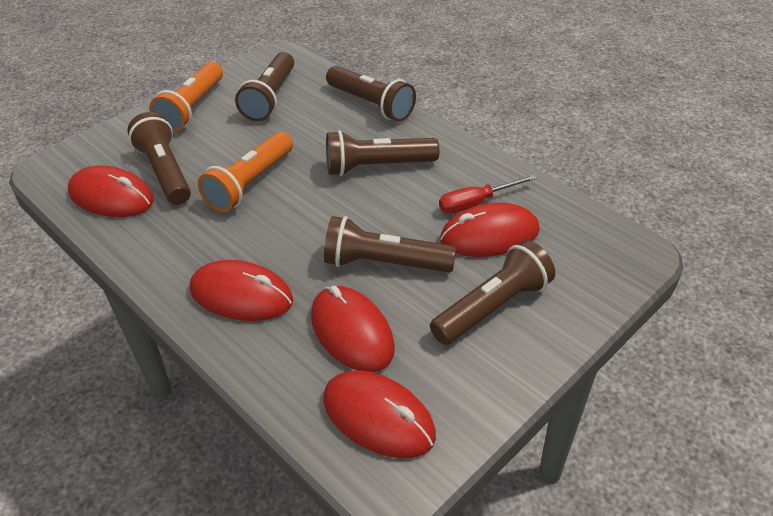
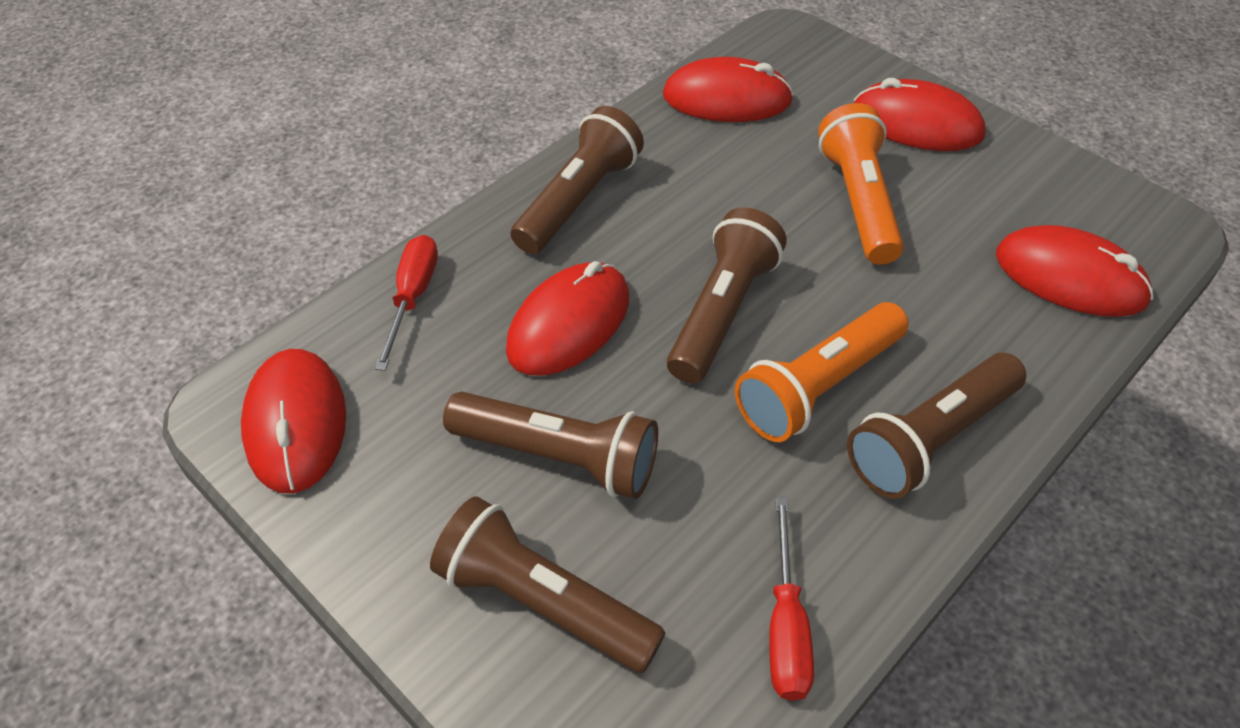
brown flashlight: [127,112,191,205] [235,52,294,121] [324,216,456,272] [326,66,416,122] [326,130,439,176] [430,240,555,345] = 6 -> [430,496,665,673] [443,392,658,499] [510,106,644,254] [667,208,787,383] [847,353,1026,499] = 5
red screwdriver: [439,175,537,214] = 1 -> [375,235,438,371] [769,497,814,701] = 2

